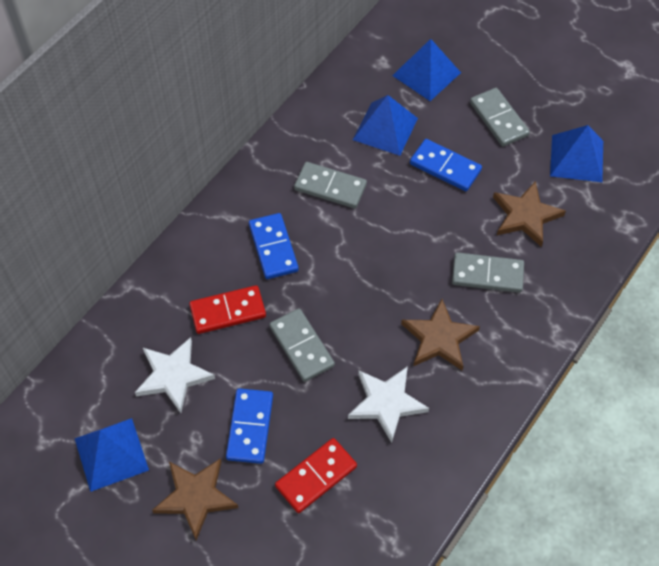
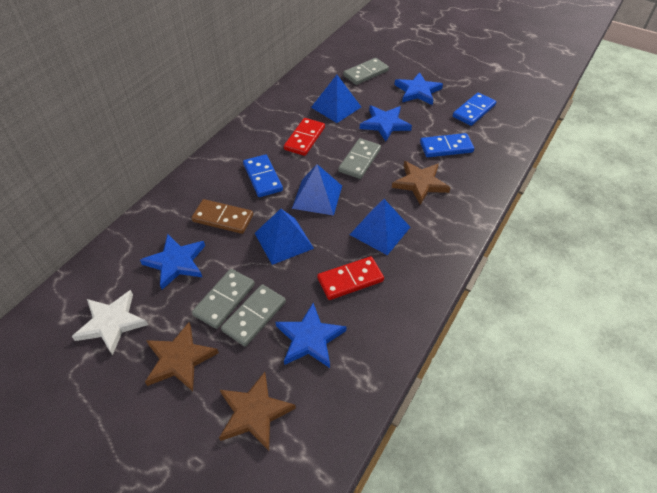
blue star: none = 0 -> [140,234,205,290] [276,303,347,368] [360,105,412,142] [394,72,443,105] = 4
brown domino: none = 0 -> [192,199,253,234] = 1
white star: [135,337,215,413] [348,366,429,443] = 2 -> [72,290,148,356] = 1

